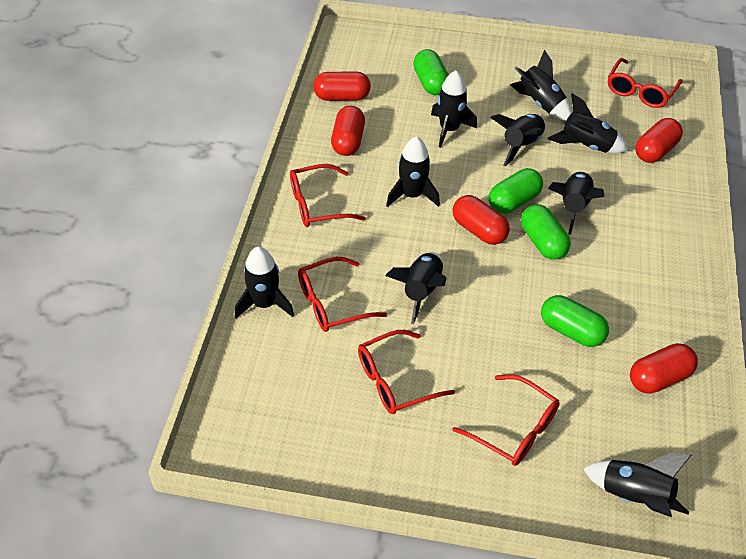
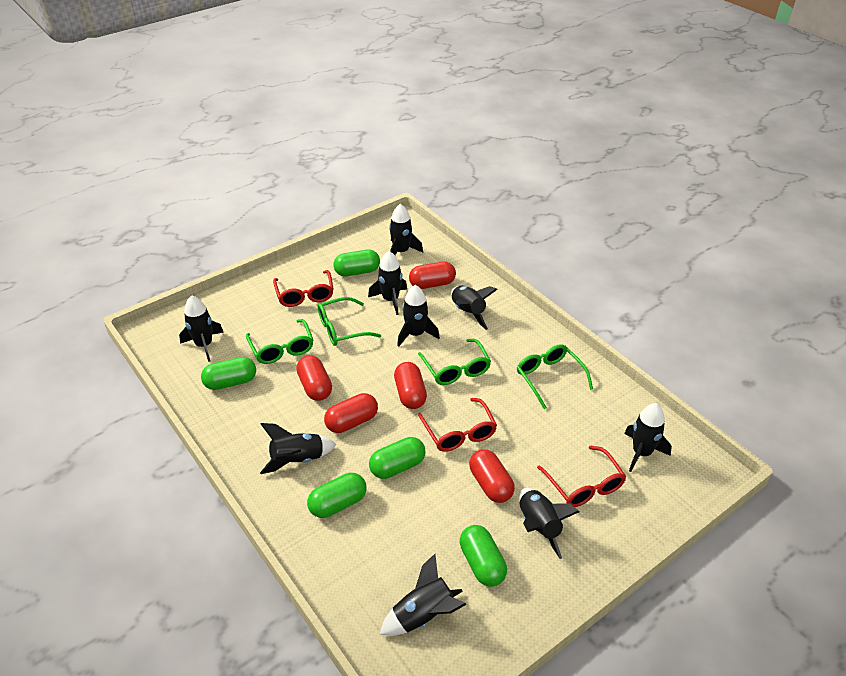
green capsule: [413,49,449,95] [489,168,543,214] [521,204,571,260] [541,295,609,347] = 4 -> [201,357,256,390] [307,473,367,518] [333,249,380,277] [369,437,426,479] [460,525,507,587] = 5
green glasses: none = 0 -> [246,319,313,364] [318,297,381,346] [418,339,491,385] [517,344,593,409] = 4
red glasses: [290,164,366,227] [298,257,387,332] [358,330,455,414] [453,374,560,466] [608,58,683,108] = 5 -> [273,270,333,307] [418,398,497,452] [537,446,627,507] = 3

